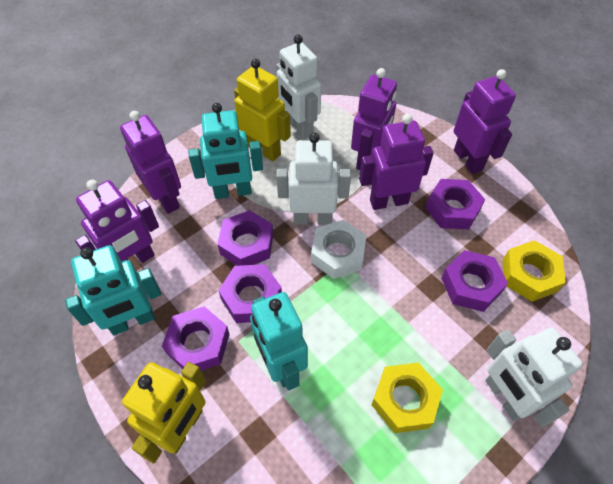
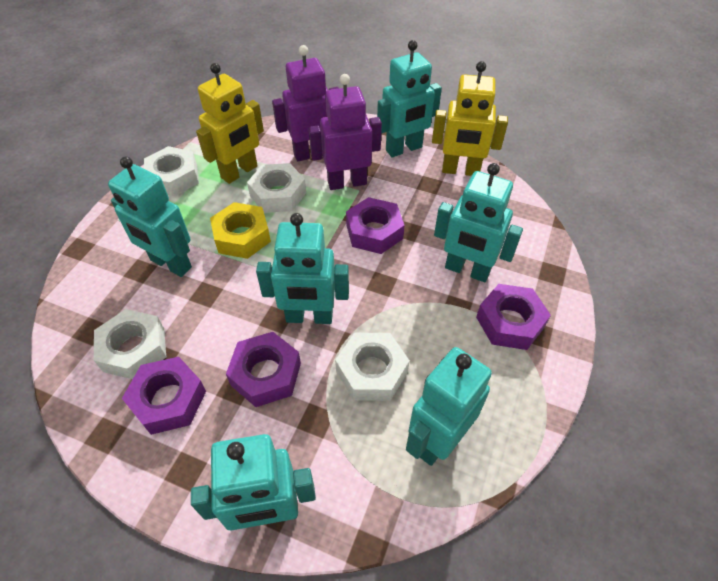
purple nut: [162,306,229,371] [217,210,273,266] [218,264,282,323] [425,179,485,229] [441,250,508,312] = 5 -> [122,357,206,435] [226,332,301,407] [346,197,404,254] [476,284,551,350] = 4
purple robot: [75,179,159,263] [120,111,181,214] [351,68,397,170] [359,114,434,210] [454,69,516,174] = 5 -> [272,45,339,161] [309,74,382,190] = 2
turquoise robot: [65,245,161,335] [188,103,263,199] [250,292,308,390] = 3 -> [108,156,192,277] [191,434,316,530] [256,213,349,324] [377,40,442,157] [406,347,492,466] [434,163,523,282] = 6
white nut: [311,220,366,279] = 1 -> [94,309,166,379] [144,146,199,196] [247,163,306,213] [335,333,410,401] = 4
white robot: [276,34,321,139] [276,132,351,225] [485,327,583,427] = 3 -> none = 0
yellow nut: [372,363,443,433] [503,240,566,302] = 2 -> [210,202,271,259] = 1

